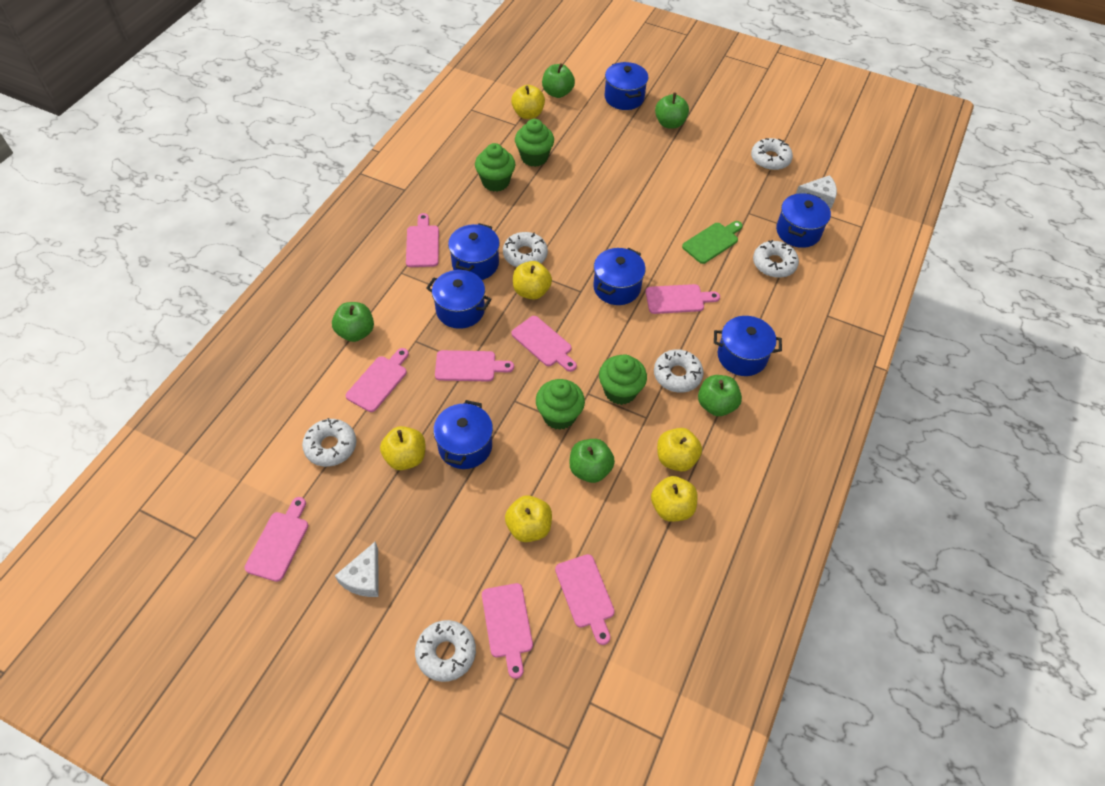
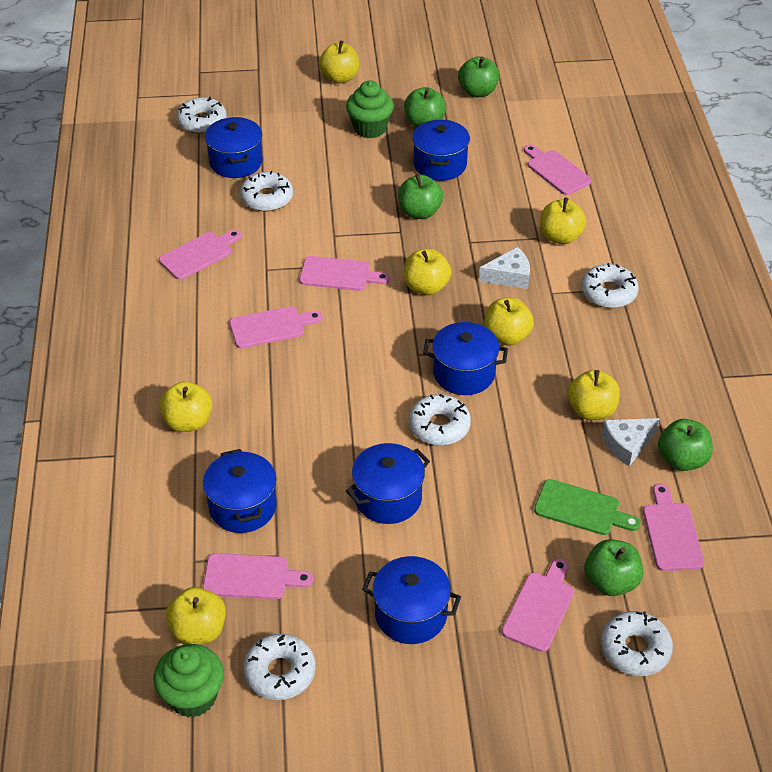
blue pot: [426,270,492,329] [433,400,493,469] [448,223,500,280] [593,248,646,305] [605,62,648,110] [714,316,782,376] [776,193,831,248] = 7 -> [203,449,277,533] [205,117,263,178] [346,443,430,524] [362,556,461,644] [412,120,470,181] [423,322,508,395] = 6
green cupcake: [475,143,515,192] [515,119,554,167] [536,379,585,430] [599,355,647,405] = 4 -> [153,644,224,718] [346,81,394,138] = 2
pink cutting board: [244,497,308,582] [346,348,409,412] [406,213,439,267] [435,350,514,382] [482,583,533,679] [511,316,577,372] [555,554,615,645] [646,284,720,314] = 8 -> [159,230,241,280] [203,553,313,599] [229,306,323,348] [299,256,390,291] [502,558,574,652] [524,144,592,195] [643,483,704,571] = 7
yellow apple: [380,426,425,470] [505,495,552,542] [511,85,545,119] [513,261,552,300] [651,476,698,522] [657,428,702,472] = 6 -> [159,381,212,432] [166,587,226,645] [319,40,359,84] [404,249,452,295] [484,298,534,346] [540,197,586,244] [568,370,620,420] = 7

